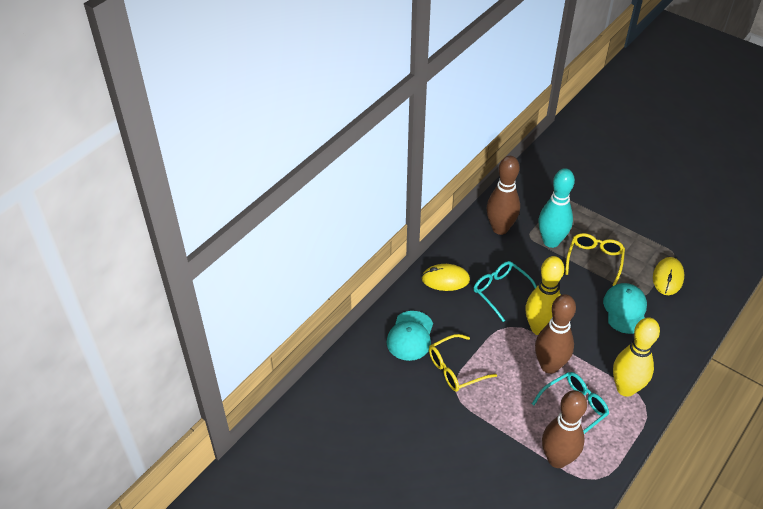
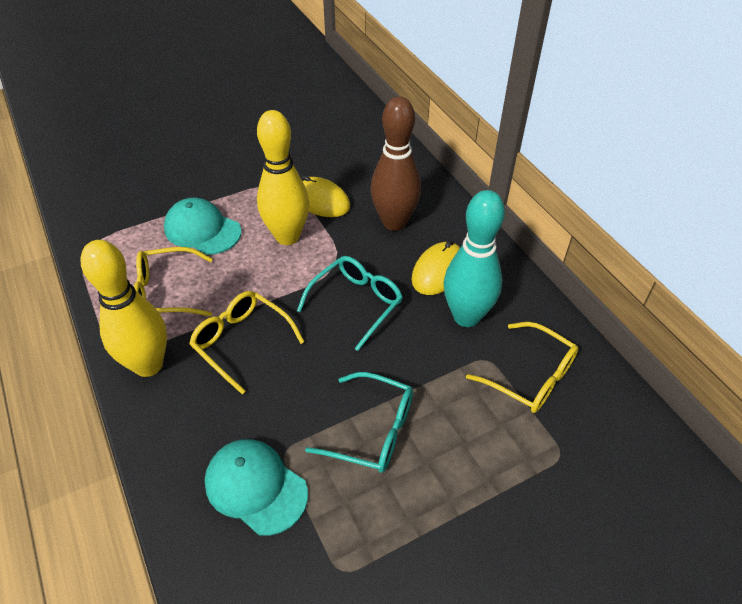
brown bowling pin: [487,156,520,235] [535,294,576,374] [542,390,587,468] = 3 -> [371,96,421,231] = 1
yellow glasses: [429,334,497,392] [565,233,625,286] = 2 -> [134,247,212,316] [189,291,304,394] [466,322,579,413] = 3

